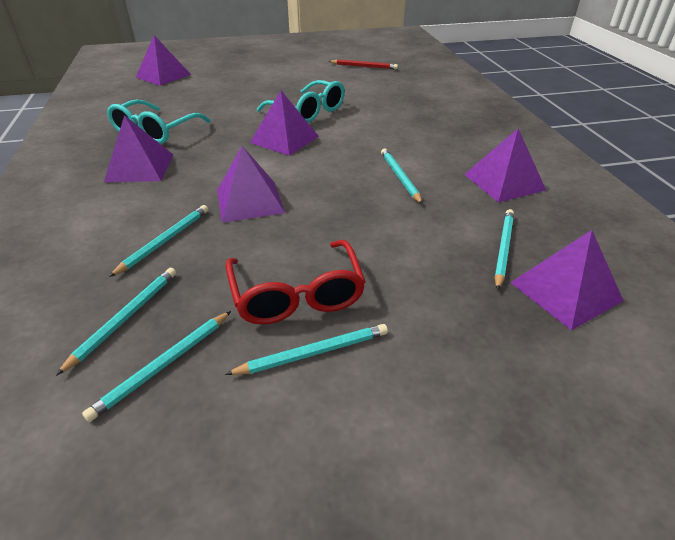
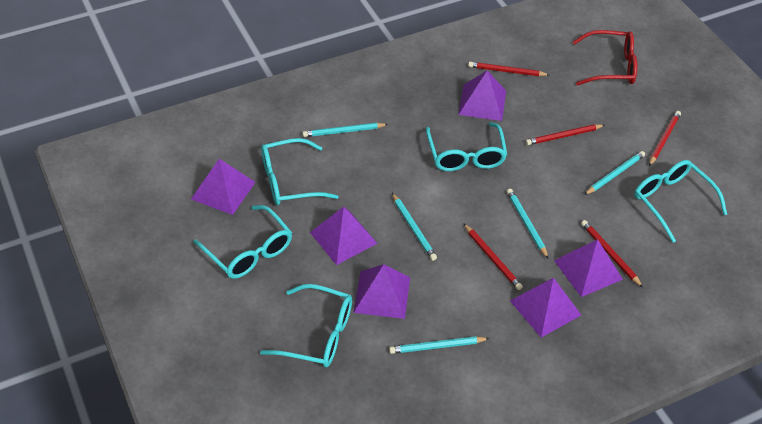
red pencil: [328,59,398,69] = 1 -> [463,223,523,290] [468,62,549,76] [526,124,605,145] [581,220,643,287] [649,111,681,166] = 5
turquoise glasses: [107,99,211,144] [257,80,345,123] = 2 -> [193,205,292,279] [260,284,352,367] [261,138,339,205] [426,122,507,171] [634,160,728,243] = 5
turquoise pencil: [56,268,176,376] [82,311,231,422] [109,205,208,277] [225,324,388,375] [381,148,423,204] [494,209,514,291] = 6 -> [303,123,388,137] [389,336,490,354] [392,193,437,261] [507,189,548,258] [584,151,645,195] = 5

